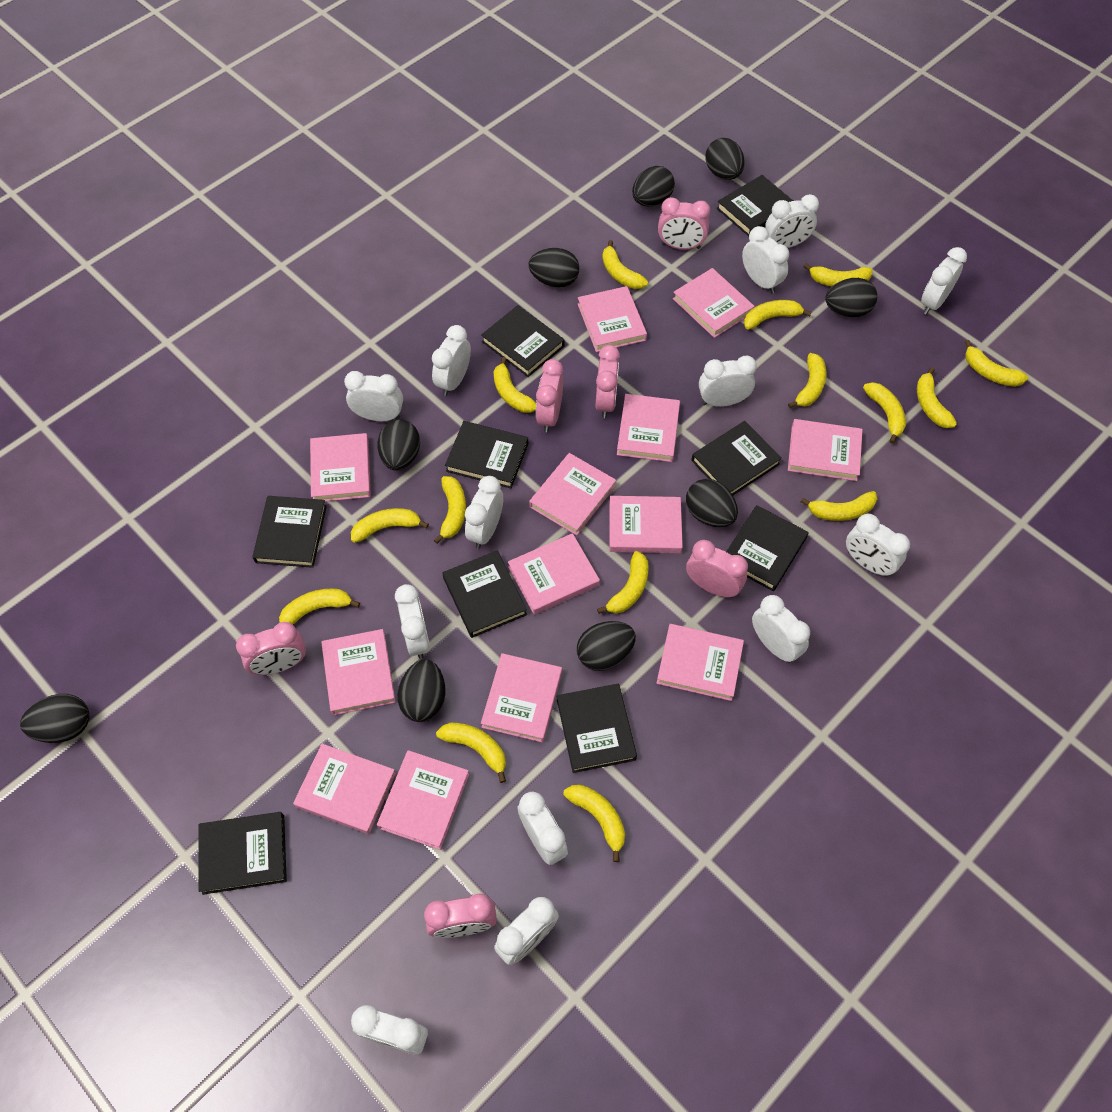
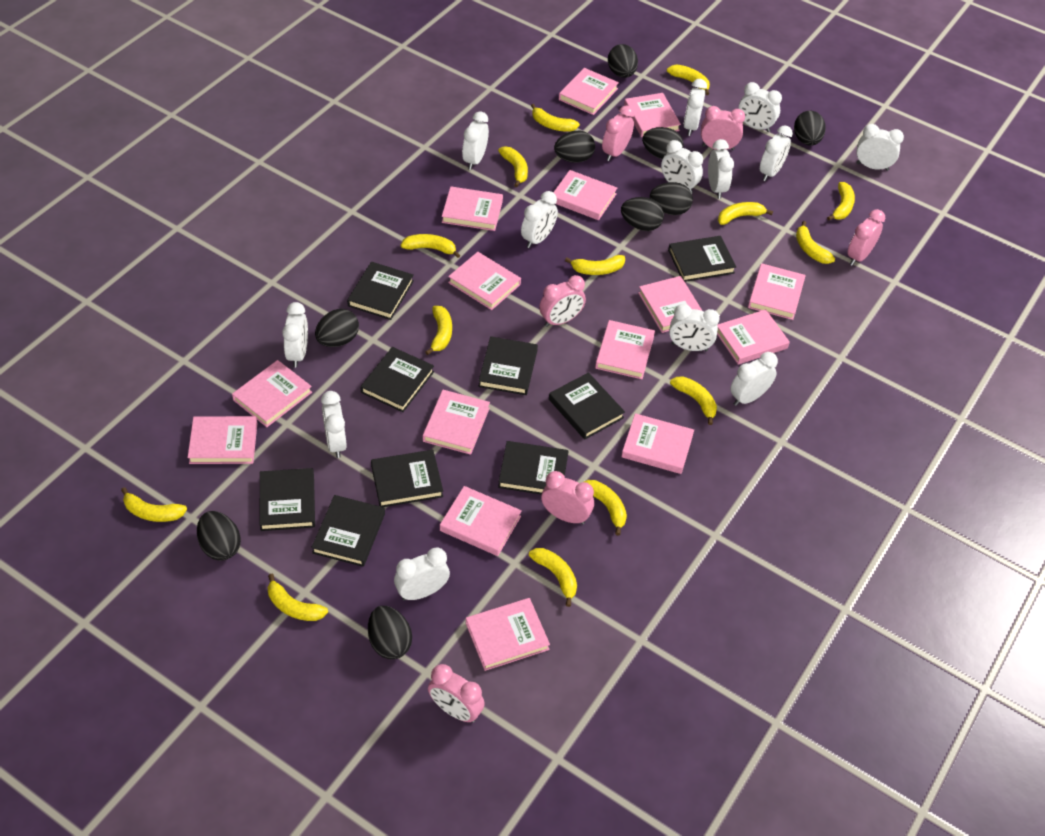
pink book: [293,744,396,834] [310,433,371,502] [321,629,396,715] [377,750,469,850] [481,653,562,743] [508,533,600,615] [529,453,616,536] [578,286,647,352] [609,496,683,553] [617,394,680,462] [656,624,744,701] [673,268,755,338] [788,419,863,481] = 13 -> [187,416,257,464] [232,360,312,427] [423,390,490,455] [440,486,522,556] [442,187,503,231] [448,252,521,310] [466,598,550,671] [553,170,617,220] [559,68,619,115] [595,320,655,379] [621,413,694,474] [624,93,681,137] [638,276,702,333] [717,309,790,364] [748,263,806,320] = 15
yellow banana: [279,589,360,624] [351,508,429,543] [434,476,466,544] [436,723,506,783] [493,357,536,413] [563,785,625,862] [597,551,649,614] [602,240,648,289] [744,300,811,329] [788,353,826,408] [801,491,877,521] [803,263,873,286] [863,382,906,444] [917,367,957,428] [965,340,1028,387] = 15 -> [121,487,187,522] [268,574,328,621] [401,234,460,258] [425,306,452,355] [498,146,528,187] [529,548,577,607] [531,104,580,132] [565,255,625,275] [584,480,627,535] [667,64,710,95] [670,376,717,425] [718,202,773,225] [796,221,835,264] [827,182,855,221] = 14

